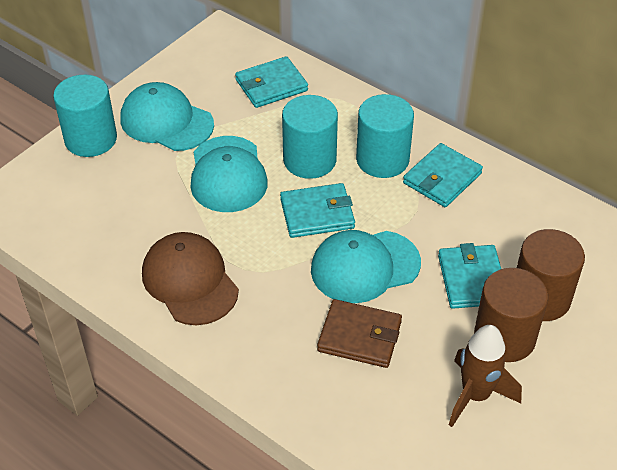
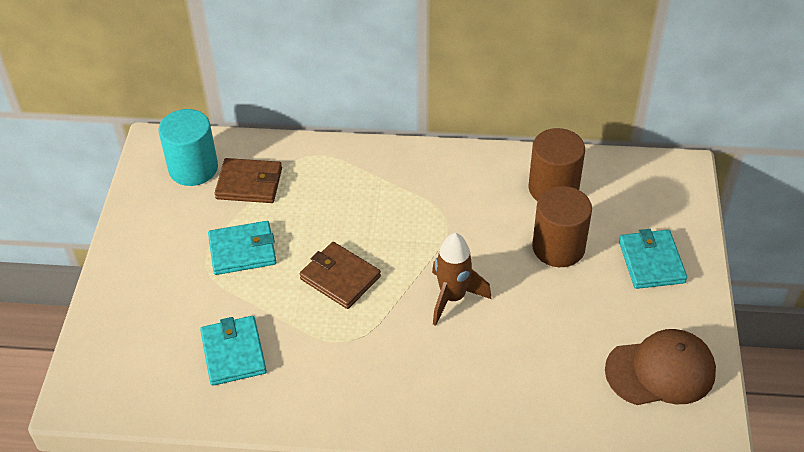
brown wallet: [317,299,402,368] = 1 -> [215,158,282,203] [299,242,381,309] = 2
turquoise cap: [121,82,214,151] [190,136,268,212] [311,230,421,303] = 3 -> none = 0
turquoise cylinder: [53,75,117,157] [282,95,338,179] [356,94,414,178] = 3 -> [159,109,218,186] = 1
turquoise wallet: [235,56,308,108] [280,183,355,238] [403,143,483,207] [438,243,501,309] = 4 -> [200,316,267,386] [208,221,276,275] [619,229,687,289] = 3

